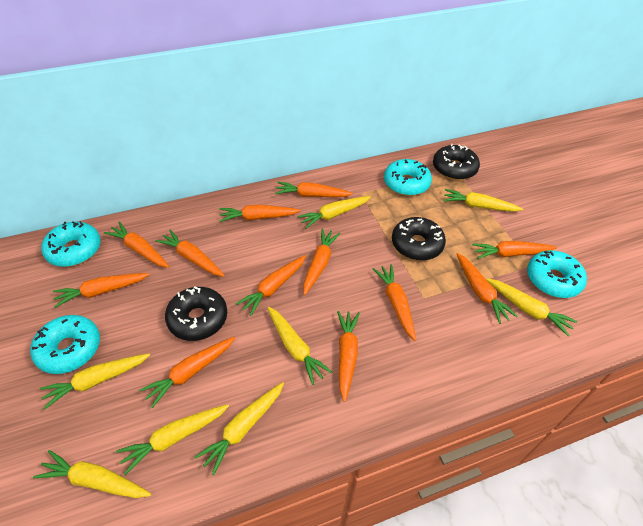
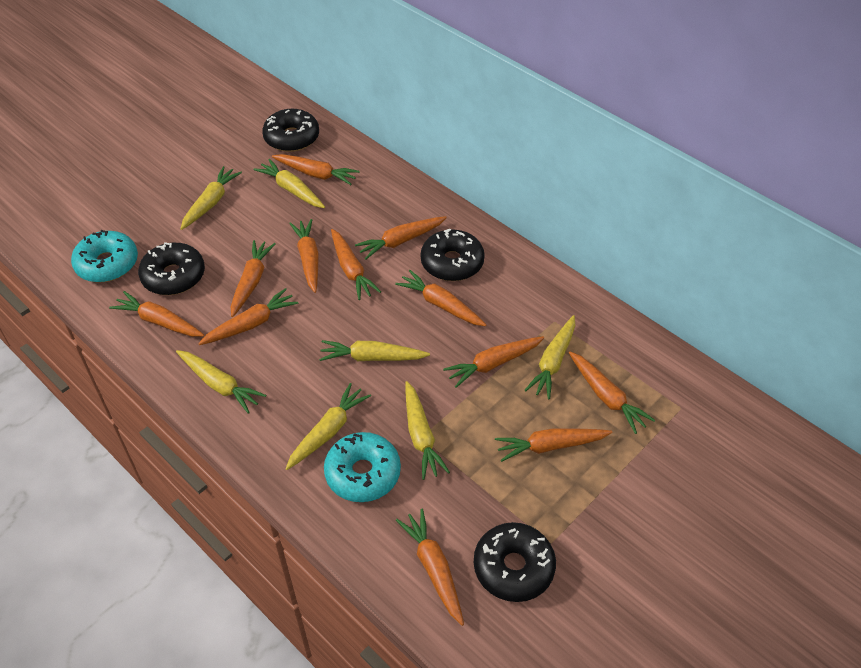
black donut: [165,287,227,341] [392,217,446,261] [433,144,480,180] = 3 -> [138,242,205,295] [262,109,319,152] [421,229,485,281] [474,522,556,602] = 4
turquoise donut: [30,315,100,374] [41,221,101,267] [384,159,432,196] [527,250,587,298] = 4 -> [71,230,138,283] [324,432,401,502] = 2
yellow carrot: [33,450,151,498] [39,353,150,410] [116,404,229,475] [194,382,284,476] [268,307,332,385] [297,196,371,229] [443,189,523,212] [486,278,577,336] = 8 -> [176,350,266,414] [180,166,242,230] [253,159,325,208] [285,383,371,470] [319,340,430,361] [405,381,450,480] [525,315,575,399] = 7

